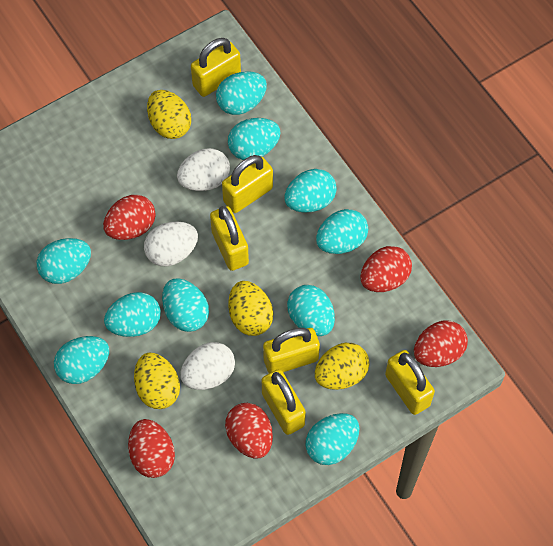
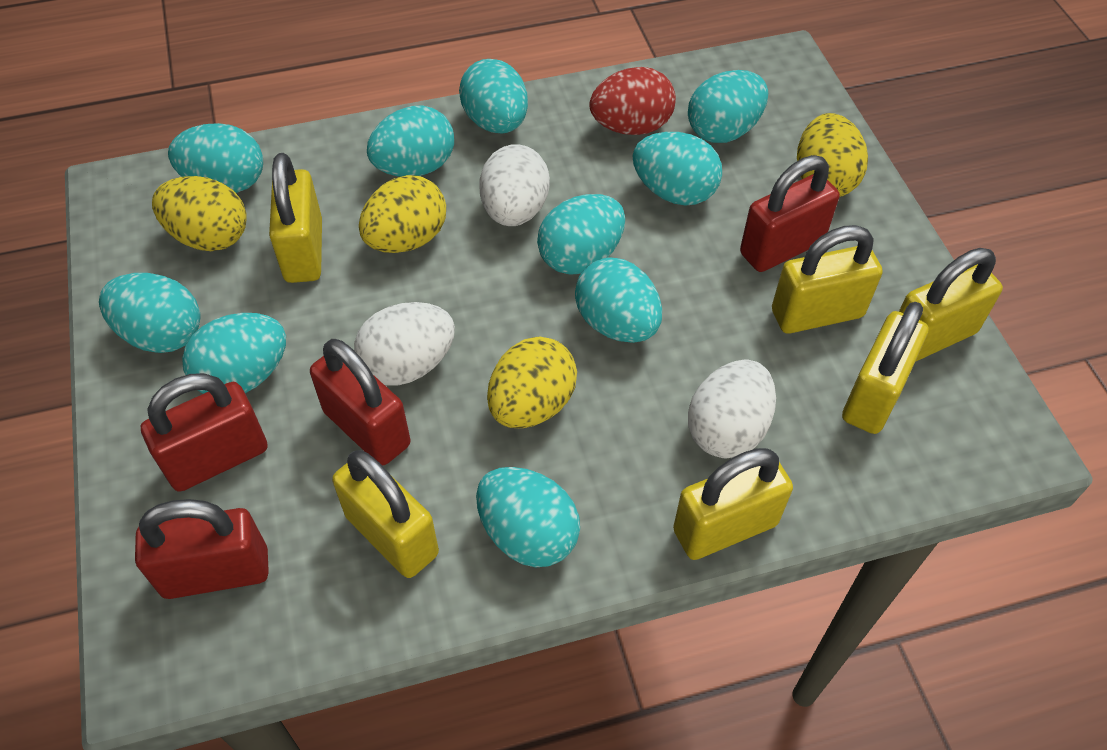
red egg: [103,195,156,240] [128,419,175,478] [225,403,273,459] [360,246,412,292] [414,320,468,367] = 5 -> [589,67,676,135] = 1
red padlock: none = 0 -> [135,499,269,599] [141,373,268,492] [310,339,410,465] [740,155,840,272] = 4

